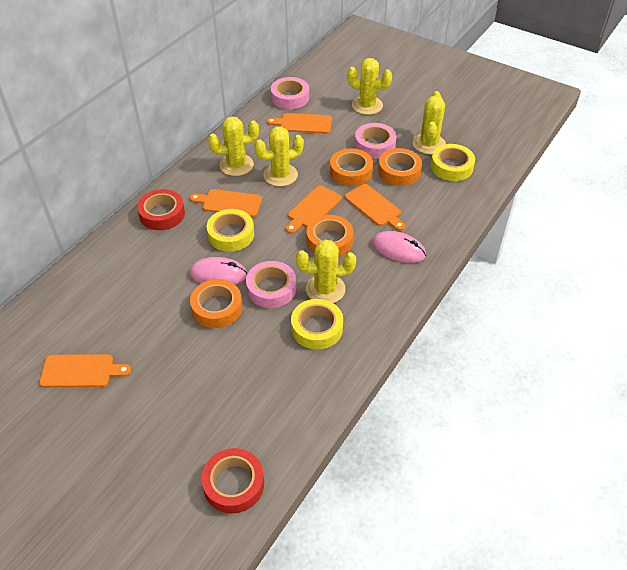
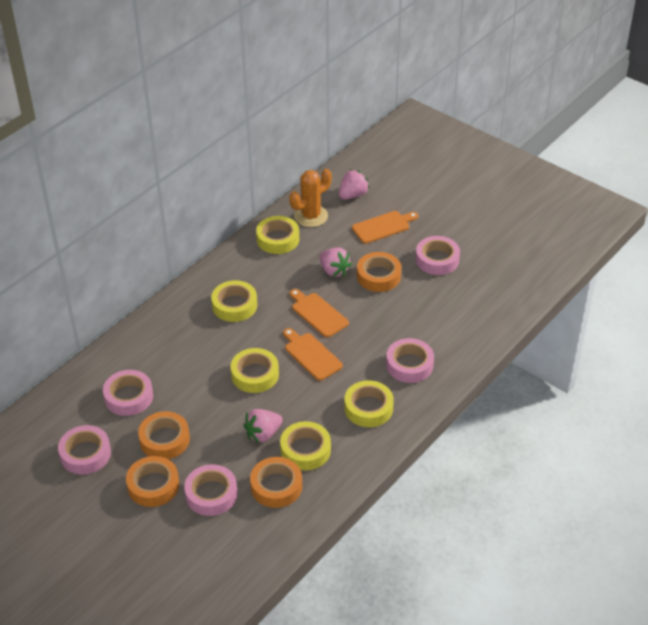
orange cactus: none = 0 -> [289,169,332,227] = 1
orange cutting board: [39,354,131,387] [190,189,262,217] [267,113,332,134] [286,186,342,233] [345,184,405,231] = 5 -> [283,328,343,381] [290,289,349,337] [352,211,418,244] = 3
pink mouse: [190,257,247,284] [372,231,426,263] = 2 -> none = 0
pink strawberry: none = 0 -> [244,409,282,443] [319,248,352,277] [339,169,370,200] = 3
pink tape: [246,261,296,308] [271,77,309,109] [355,123,397,159] = 3 -> [58,425,111,474] [103,370,153,416] [184,464,238,516] [386,338,434,383] [416,236,460,275] = 5
red tape: [137,189,185,230] [201,448,264,514] = 2 -> none = 0
yellow cactus: [208,116,259,176] [254,126,304,187] [296,239,356,303] [347,58,392,115] [413,91,446,154] = 5 -> none = 0
yellow tape: [207,209,254,252] [291,299,343,350] [431,144,475,181] = 3 -> [211,280,257,322] [231,348,279,393] [256,216,299,254] [280,421,331,471] [344,380,394,427] = 5

